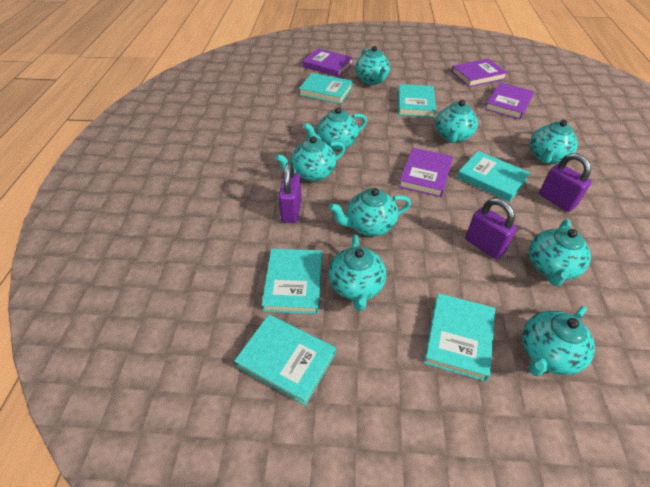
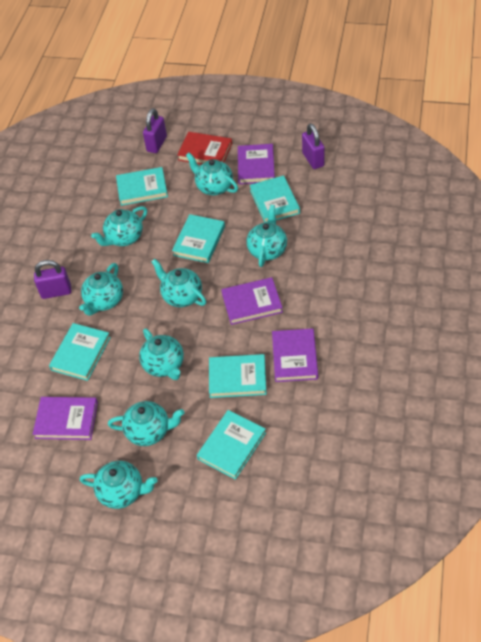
red book: none = 0 -> [177,132,232,164] = 1
turquoise teapot: [275,136,345,181] [303,107,367,151] [328,234,386,311] [329,188,411,236] [355,46,390,85] [435,100,478,143] [522,306,595,376] [529,219,591,286] [530,120,578,164] = 9 -> [79,263,123,316] [80,461,158,509] [91,206,147,246] [108,401,184,446] [139,328,184,380] [151,259,206,307] [186,153,238,195] [246,205,287,267] = 8

